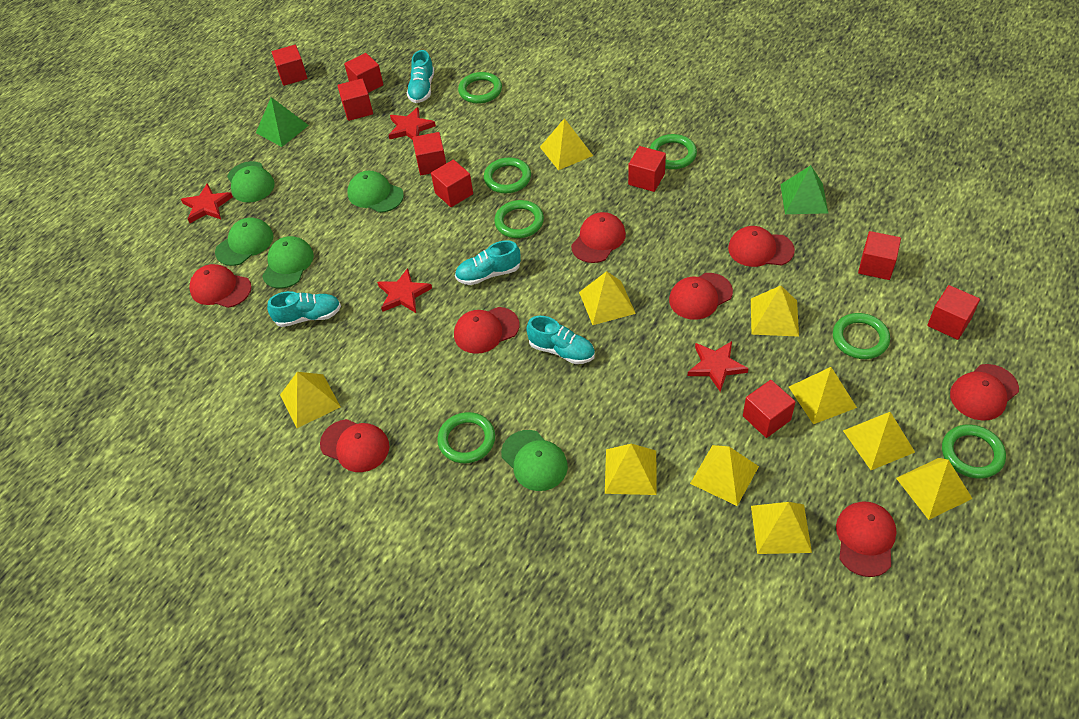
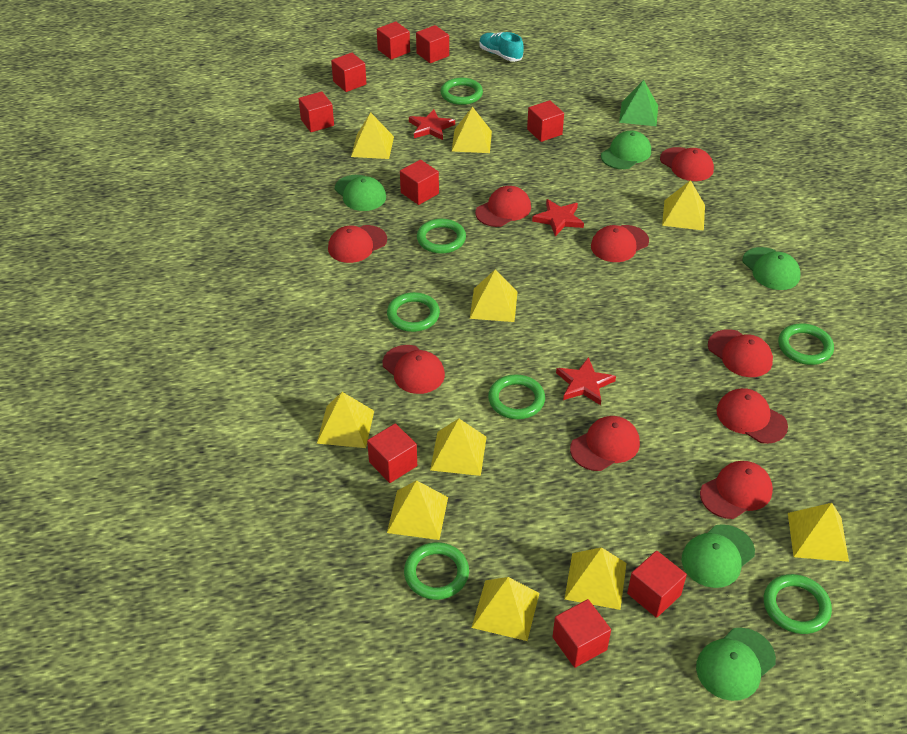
green pyramid: [256,97,309,147] [780,165,828,214] = 2 -> [619,80,658,126] = 1
red cap: [189,264,252,308] [320,419,389,472] [454,307,520,354] [571,212,626,263] [669,273,733,320] [728,226,795,267] [836,501,897,577] [950,364,1019,421] = 8 -> [328,225,387,263] [383,345,445,394] [475,186,531,227] [570,416,640,471] [591,225,649,262] [660,147,714,181] [700,461,773,519] [708,329,773,377] [717,388,788,444] = 9
red star: [181,183,233,223] [377,268,432,313] [389,107,436,140] [687,341,749,392] = 4 -> [409,109,455,140] [532,199,584,236] [556,357,616,405] = 3
turquoise shoe: [267,291,341,327] [407,50,434,103] [455,240,521,285] [526,316,595,364] = 4 -> [479,32,524,62] = 1

